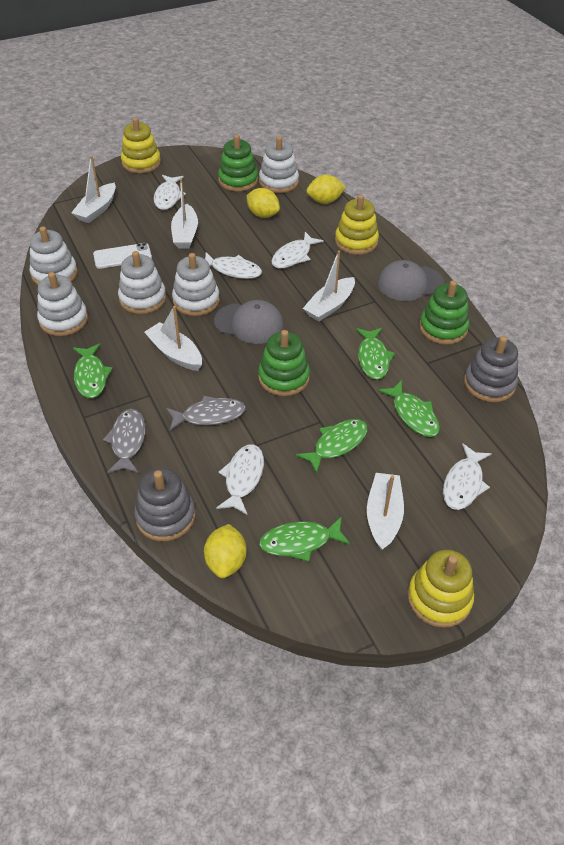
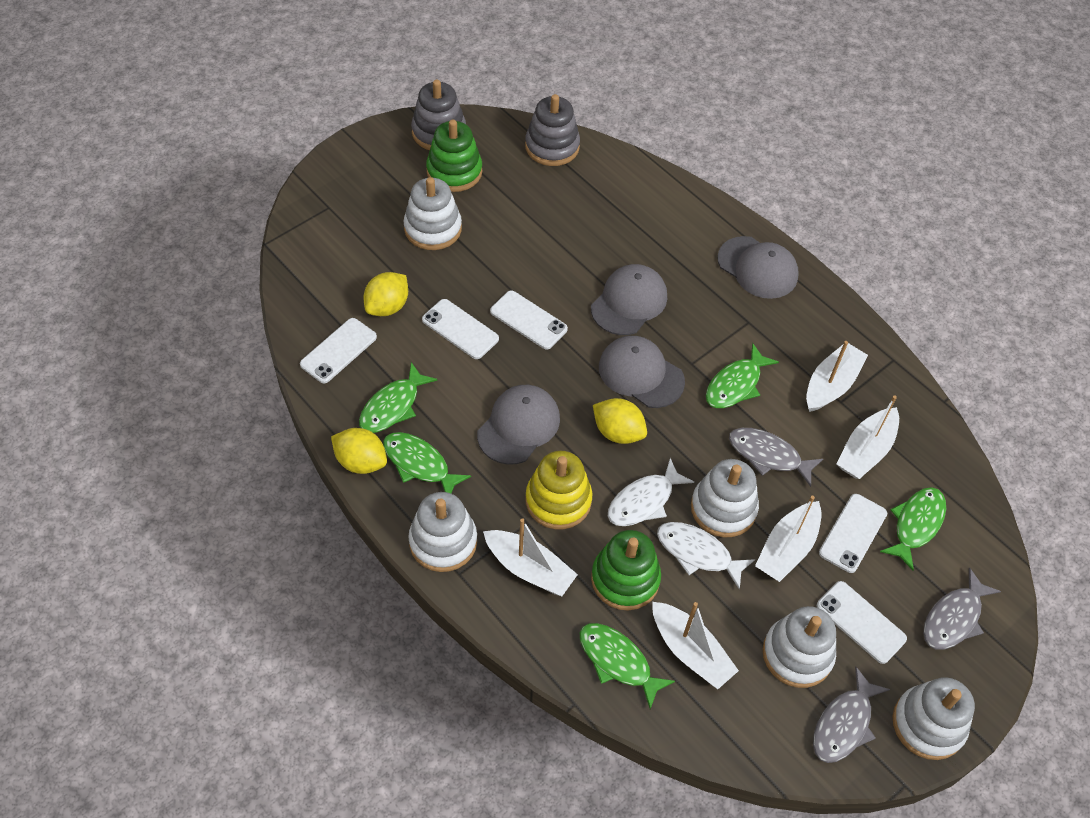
green stacking toy: [218,135,258,191] [258,330,310,396] [419,280,469,345] = 3 -> [426,119,482,192] [591,530,661,610] = 2
grey cap: [214,300,284,344] [378,260,444,301] = 2 -> [477,385,560,465] [591,264,667,335] [599,336,685,408] [717,236,799,299] = 4
grey fish: [103,409,146,473] [166,396,246,431] = 2 -> [729,428,823,487] [813,667,890,763] [923,567,1001,650] = 3
white fish: [154,175,186,210] [205,252,262,279] [216,444,264,515] [271,232,324,268] [443,443,492,510] = 5 -> [608,458,694,526] [657,522,755,590] = 2
white phone: [93,243,152,269] = 1 -> [300,318,377,383] [422,299,499,359] [490,290,568,350] [817,581,907,664] [819,494,887,573] = 5
yellow stacking toy: [121,117,161,173] [335,195,379,255] [408,550,474,628] = 3 -> [526,451,593,529] = 1

